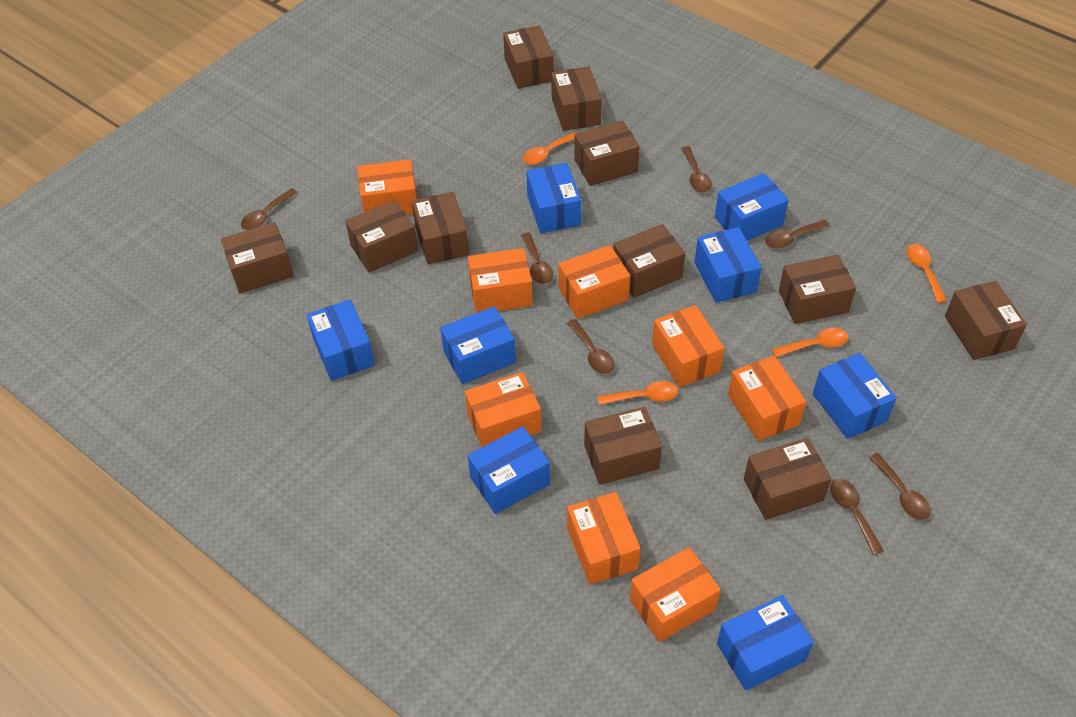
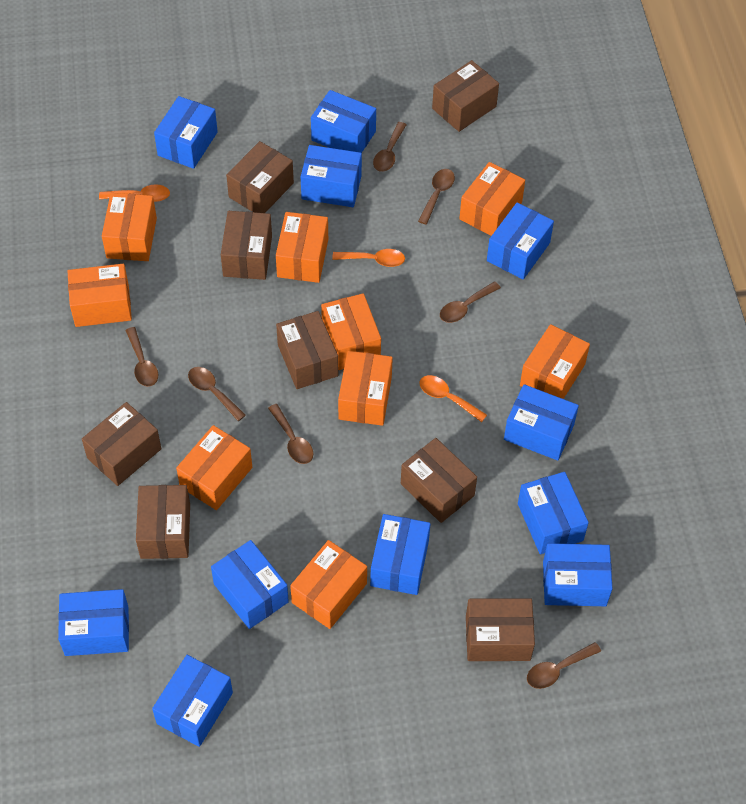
blue box: [307,300,375,381] [440,306,516,384] [468,426,550,514] [526,163,581,233] [695,227,762,303] [715,173,789,240] [717,595,814,691] [813,353,897,439] = 8 -> [58,589,129,656] [152,655,233,747] [154,96,218,169] [211,540,289,629] [301,145,362,207] [311,90,376,153] [370,514,430,595] [487,203,554,279] [504,384,579,461] [518,472,589,554] [543,543,613,606] = 11
brown box: [221,222,294,293] [345,200,418,273] [412,192,469,265] [503,26,554,89] [551,66,602,131] [574,120,640,186] [584,407,662,485] [613,224,685,298] [744,438,831,520] [779,255,856,324] [945,281,1027,360] = 11 -> [82,402,161,486] [136,485,190,559] [221,211,272,280] [226,141,294,213] [276,311,338,389] [401,438,477,523] [432,60,499,132] [466,599,535,661] = 8
orange box: [357,159,417,215] [465,372,542,447] [468,248,533,313] [558,245,630,319] [567,492,641,584] [630,547,721,642] [652,305,724,387] [728,355,806,441] = 8 -> [67,264,132,327] [102,193,157,261] [176,425,252,510] [276,212,328,283] [290,540,367,629] [321,293,381,370] [338,351,393,426] [459,162,525,236] [520,324,590,399] = 9
orange spoon: [522,132,576,165] [597,381,678,405] [772,328,849,357] [906,244,947,303] = 4 -> [99,184,170,202] [332,249,405,267] [420,375,487,422] = 3

